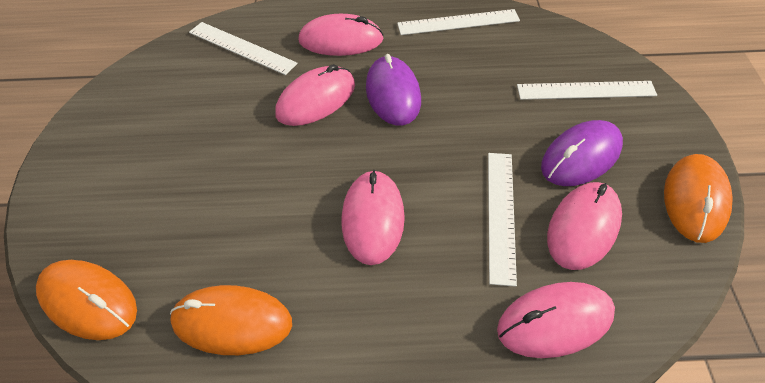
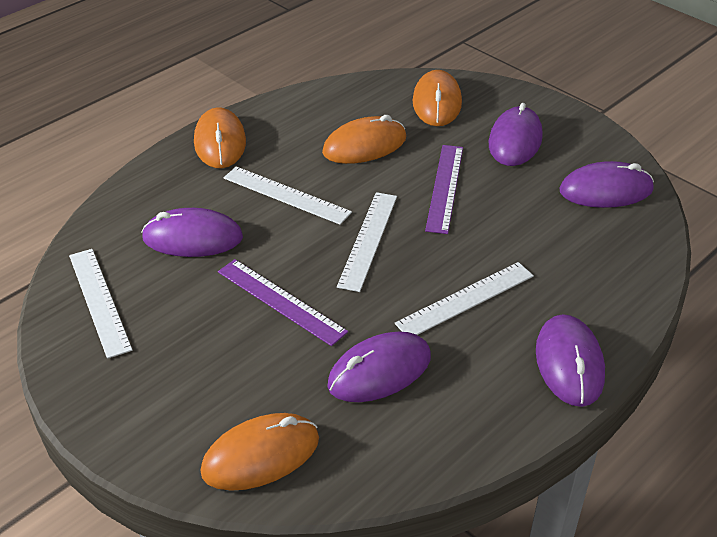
orange mouse: [36,260,137,340] [170,285,292,355] [664,154,732,243] = 3 -> [194,107,246,168] [201,413,319,491] [322,115,406,164] [413,70,462,126] = 4
pink mouse: [275,64,355,126] [298,14,384,56] [342,170,405,265] [497,282,615,358] [547,182,622,270] = 5 -> none = 0
purple mouse: [366,54,421,126] [541,120,623,186] = 2 -> [142,208,243,257] [327,332,431,402] [489,103,543,166] [536,314,605,407] [560,161,654,208] = 5
purple ruler: none = 0 -> [218,259,348,346] [425,145,463,234] = 2

